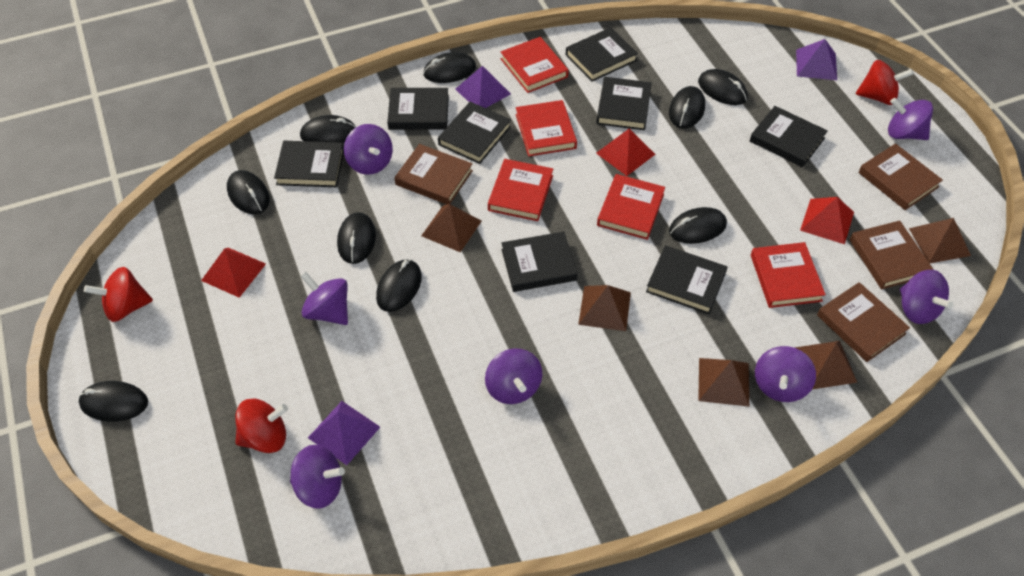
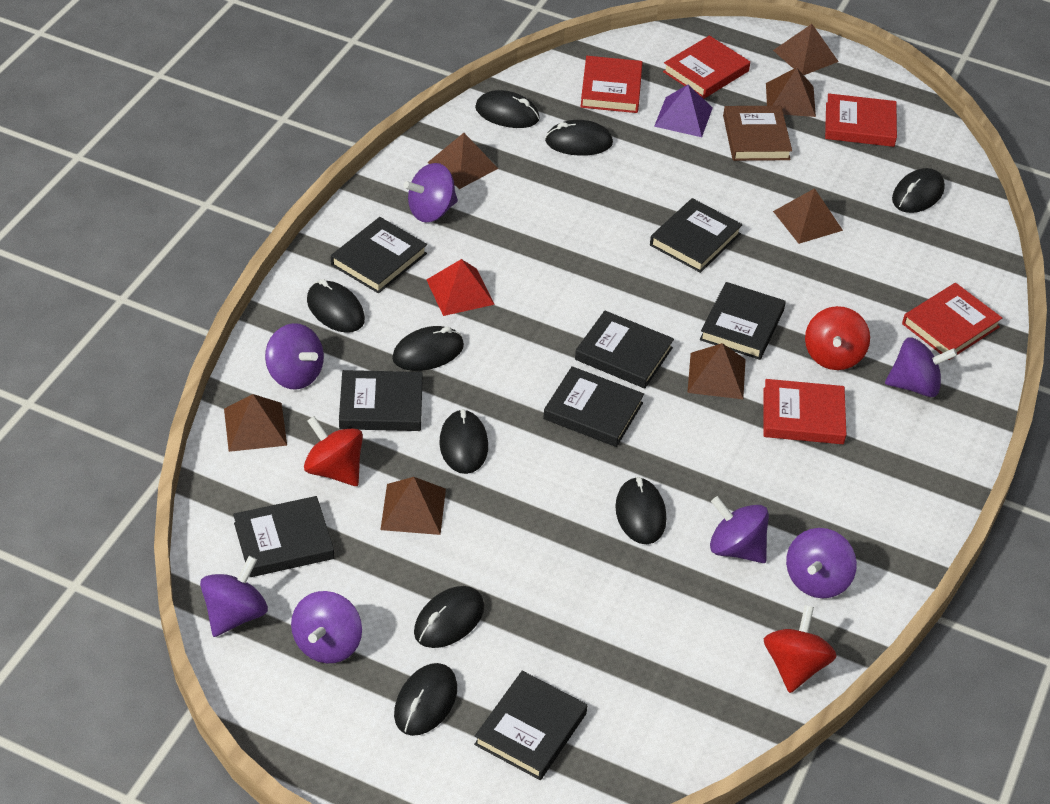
brown book: [394,144,473,204] [817,282,910,362] [850,221,934,289] [858,144,943,210] = 4 -> [723,106,792,161] = 1
brown pyramid: [421,204,482,252] [578,285,631,331] [698,358,749,407] [795,341,858,389] [909,218,971,263] = 5 -> [224,394,287,452] [380,477,446,535] [427,133,498,189] [687,343,746,399] [766,67,816,117] [773,24,839,75] [773,188,843,244] = 7
purple pyramid: [308,401,380,465] [456,66,511,108] [796,39,837,80] = 3 -> [654,85,713,137] = 1
red pyramid: [201,248,266,298] [596,129,655,176] [800,197,854,244] = 3 -> [427,259,495,316] = 1

